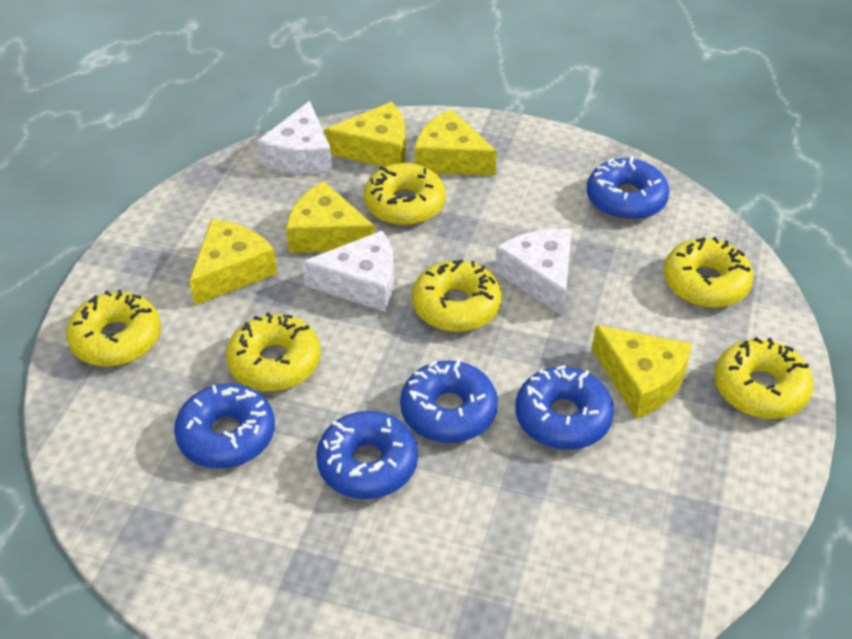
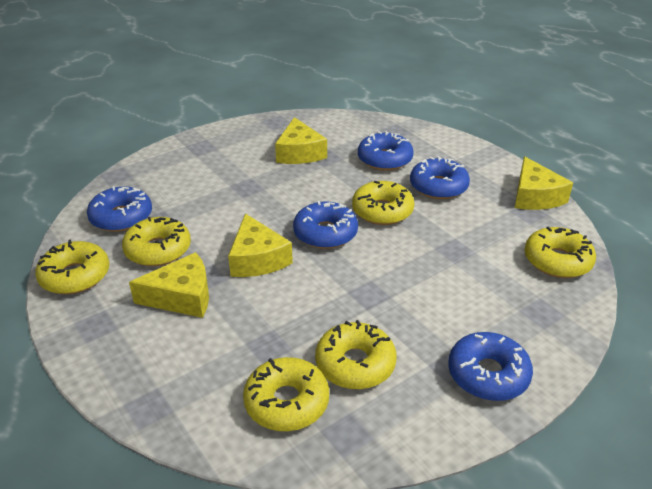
white cheese: [258,101,332,175] [302,231,394,312] [495,229,572,316] = 3 -> none = 0
yellow cheese: [189,219,277,305] [286,181,375,253] [324,102,406,167] [415,109,497,176] [592,325,692,419] = 5 -> [129,252,209,318] [228,213,293,277] [275,117,327,164] [515,156,573,210] = 4

